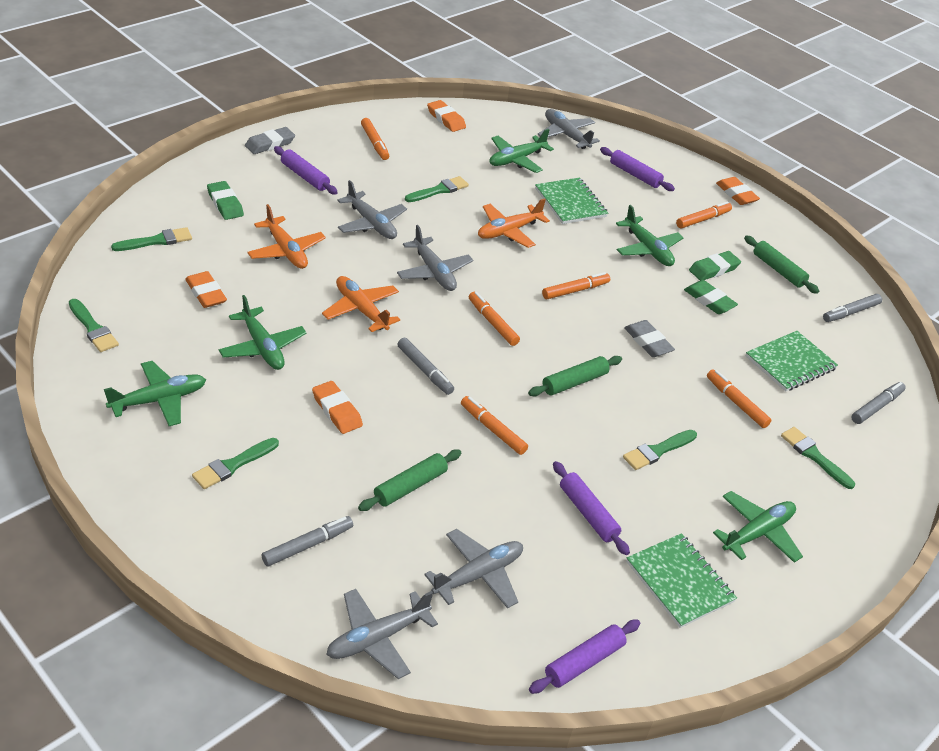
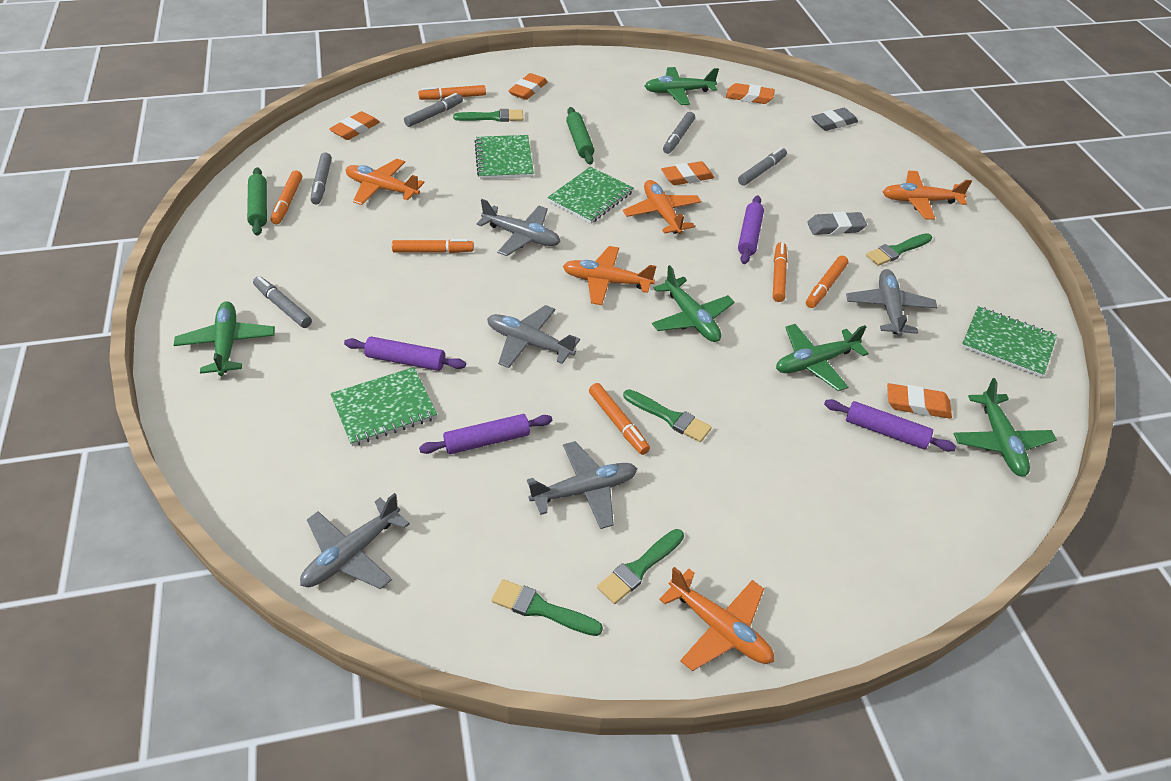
green brush: [69,299,119,352] [111,227,192,251] [192,438,279,489] [405,176,469,202] [623,430,697,470] [781,427,855,489] = 6 -> [453,109,523,122] [492,579,603,636] [597,529,684,604] [623,389,712,442] [866,233,932,266] = 5
green eraser: [207,181,244,220] [684,280,738,314] [689,251,741,281] = 3 -> none = 0
green notebook: [535,178,608,224] [626,533,737,628] [746,331,838,392] = 3 -> [330,367,437,446] [474,135,534,179] [547,167,633,224] [961,306,1057,378] = 4
green rolling pin: [358,450,461,511] [528,356,622,396] [744,235,819,294] = 3 -> [247,167,267,236] [566,107,594,164] = 2
grey marker: [261,516,353,567] [397,338,454,395] [823,294,882,322] [851,382,906,424] = 4 -> [253,276,312,328] [311,152,332,205] [404,93,463,127] [663,112,695,154] [738,147,787,186] = 5
orange eraser: [185,271,227,308] [312,381,363,434] [427,100,466,132] [716,177,760,205] = 4 -> [329,111,380,140] [508,73,547,100] [661,161,714,185] [726,83,775,104] [887,383,952,419] = 5
orange plane: [247,204,326,269] [322,276,400,332] [478,198,550,248] = 3 -> [345,159,424,205] [563,246,656,305] [623,180,701,234] [659,567,774,671] [883,171,972,220] = 5

